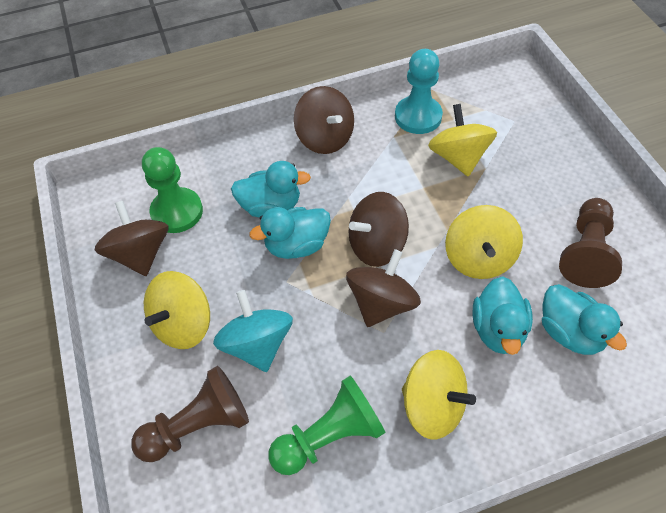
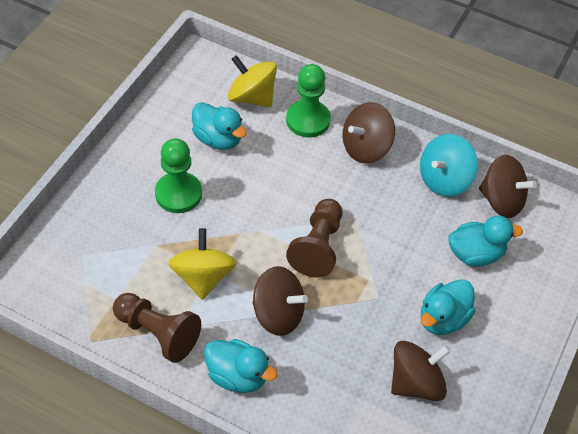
turquoise pawn: [395,49,443,134] = 1 -> none = 0
yellow spinning top: [144,271,210,349] [402,350,476,439] [428,104,497,176] [445,205,523,279] = 4 -> [168,228,236,300] [228,55,277,107] = 2

